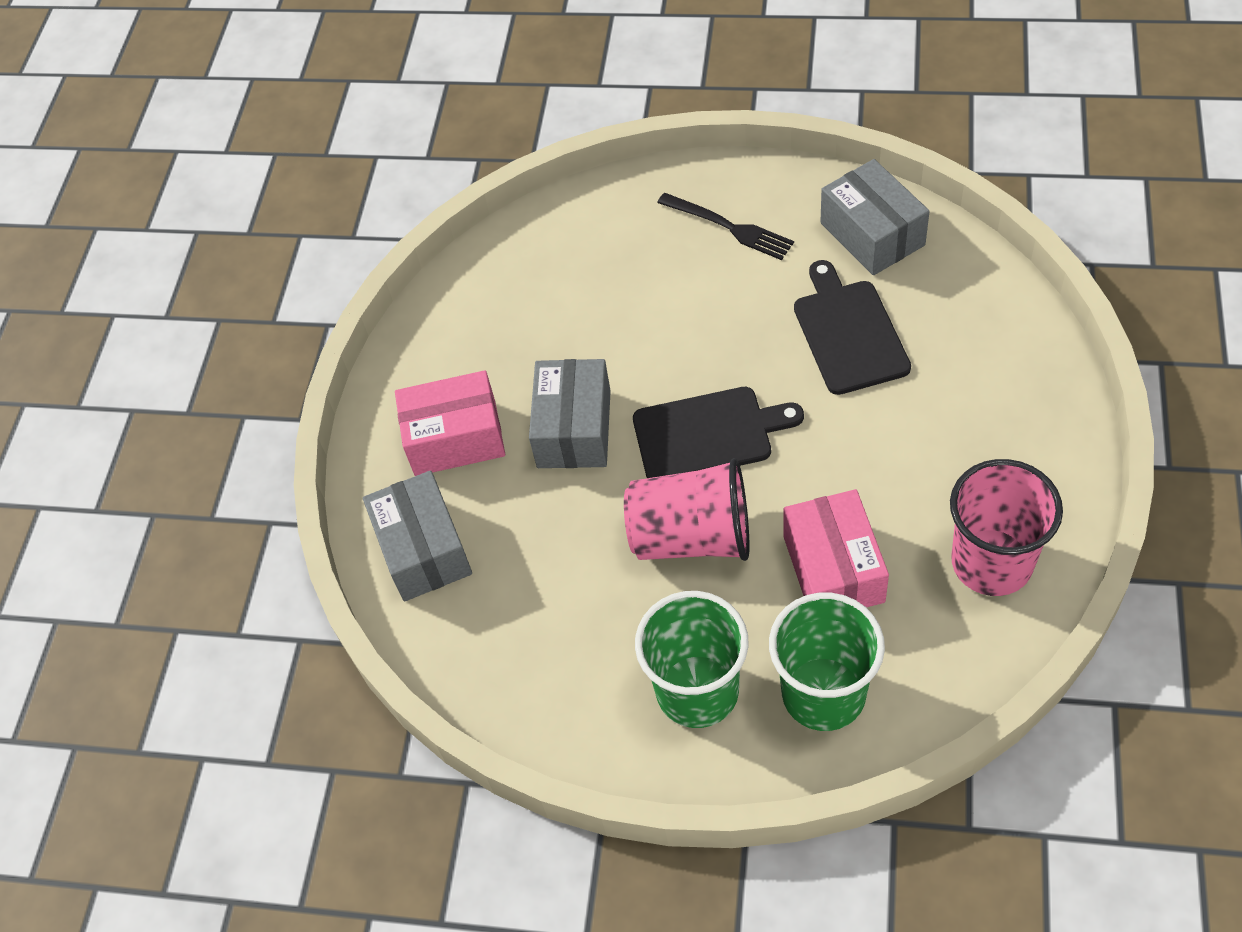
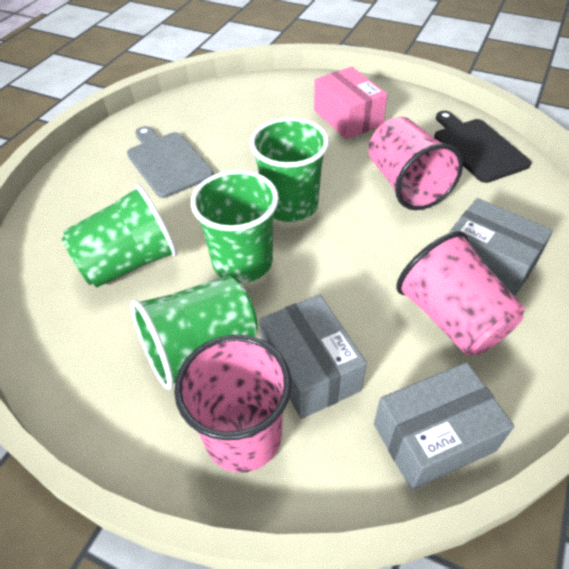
black cutting board: [633,387,804,478] [794,260,911,395] = 2 -> [434,111,531,183] = 1
black fork: [657,193,794,260] = 1 -> none = 0
green cup: [635,591,748,728] [769,593,885,731] = 2 -> [62,184,177,288] [131,276,258,390] [191,170,279,283] [250,117,329,222] = 4
grey cutting board: none = 0 -> [127,126,214,198] = 1
pink box: [395,370,505,476] [784,489,889,607] = 2 -> [314,67,388,139] = 1
pink cup: [624,458,750,561] [950,459,1063,596] = 2 -> [174,335,292,473] [368,117,463,210] [396,231,525,356] = 3

